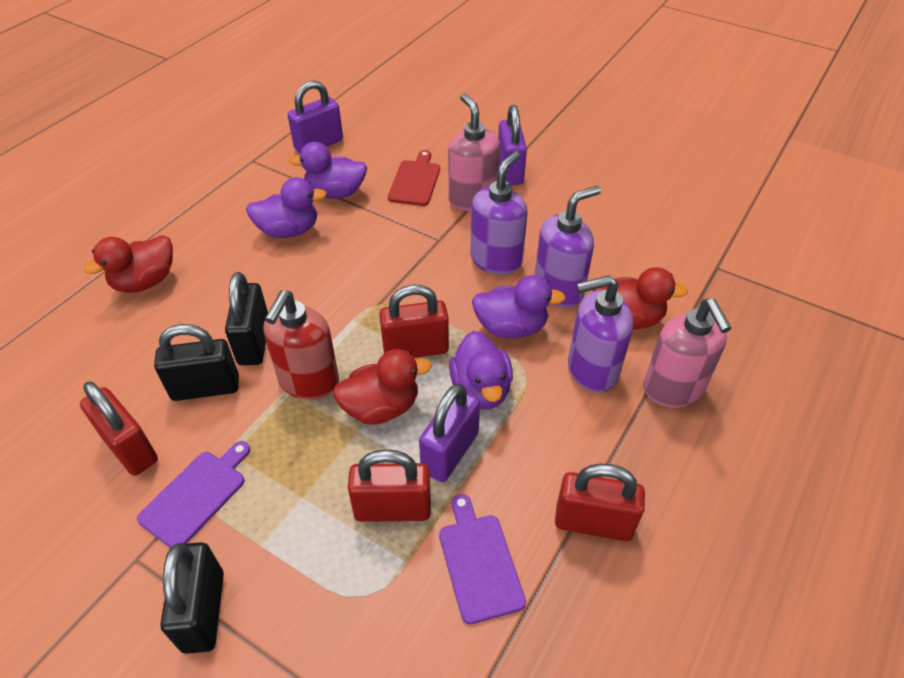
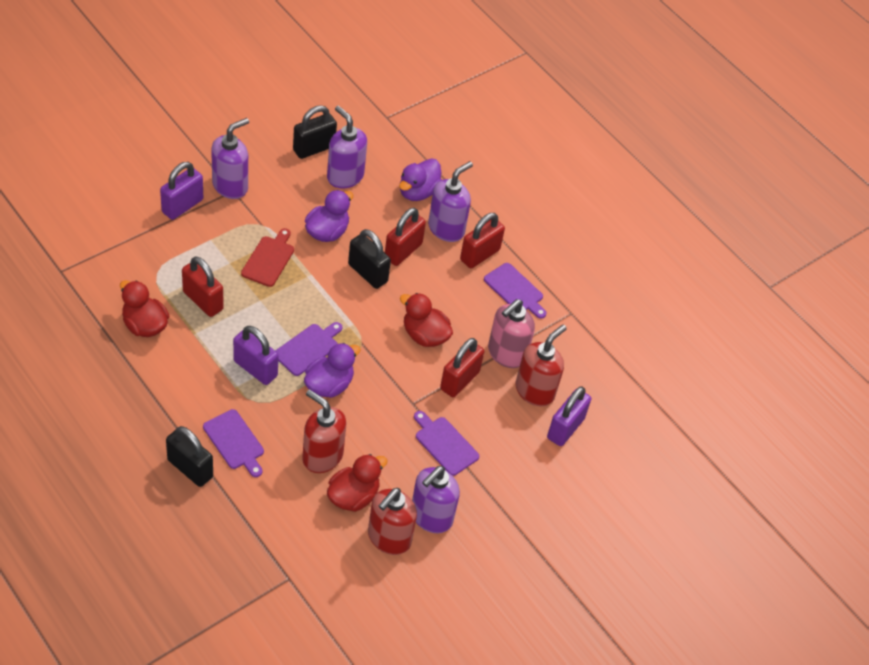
pink soap dispenser: [448,93,500,211] [643,299,732,408] = 2 -> [488,299,535,368] = 1
purple cutting board: [137,441,250,548] [439,494,526,624] = 2 -> [203,409,264,477] [275,322,342,376] [414,411,479,476] [484,263,547,319] = 4
purple duck: [246,177,327,238] [289,142,367,199] [449,331,513,409] [472,275,566,338] = 4 -> [304,343,361,398] [305,190,353,242] [399,158,442,201] = 3
purple soap dispenser: [470,151,528,275] [535,186,601,308] [568,275,633,393] = 3 -> [211,118,249,199] [327,106,367,189] [412,466,460,533] [428,161,473,242] = 4
red soap dispenser: [263,291,339,400] = 1 -> [302,390,346,473] [368,488,417,555] [516,325,567,406] = 3

